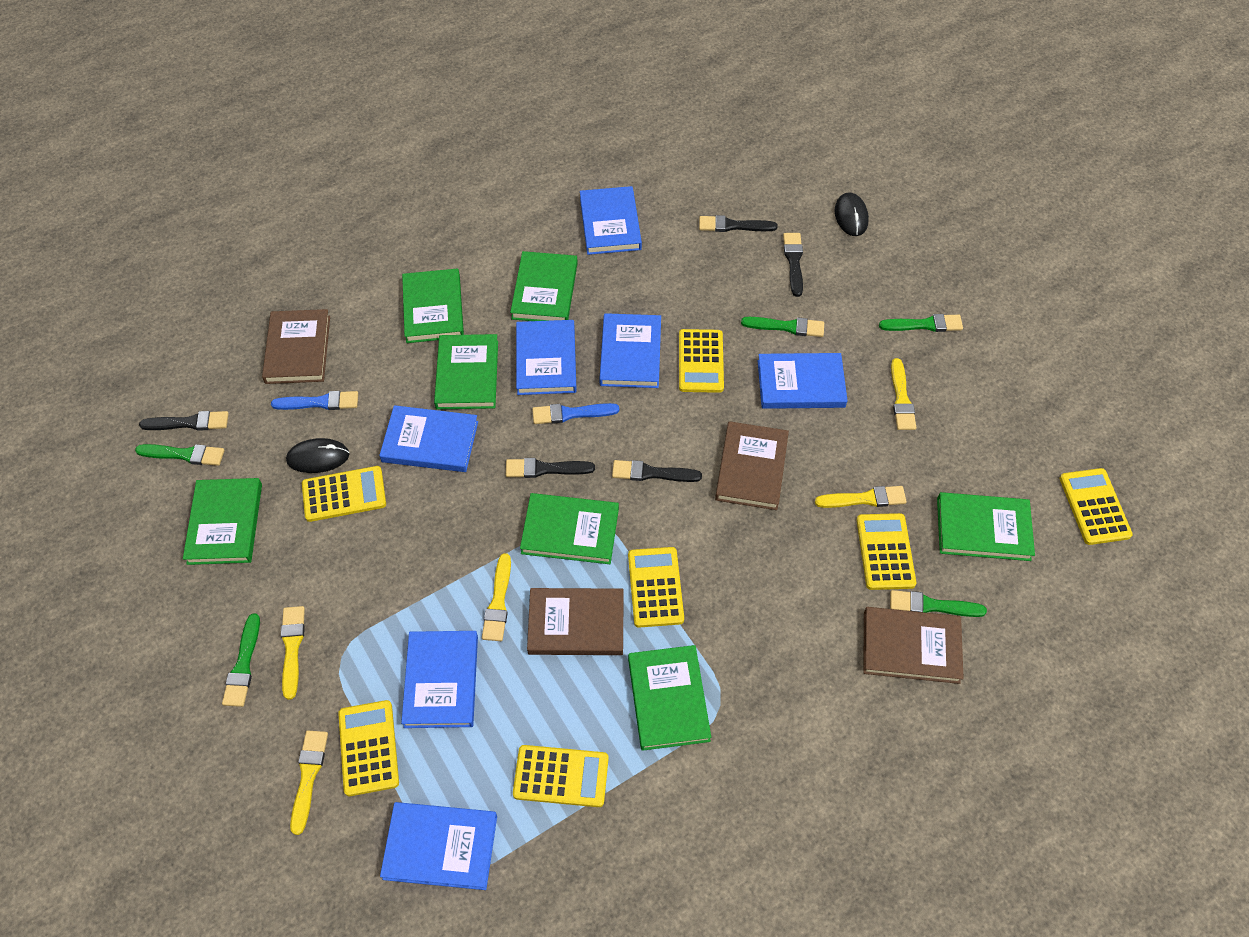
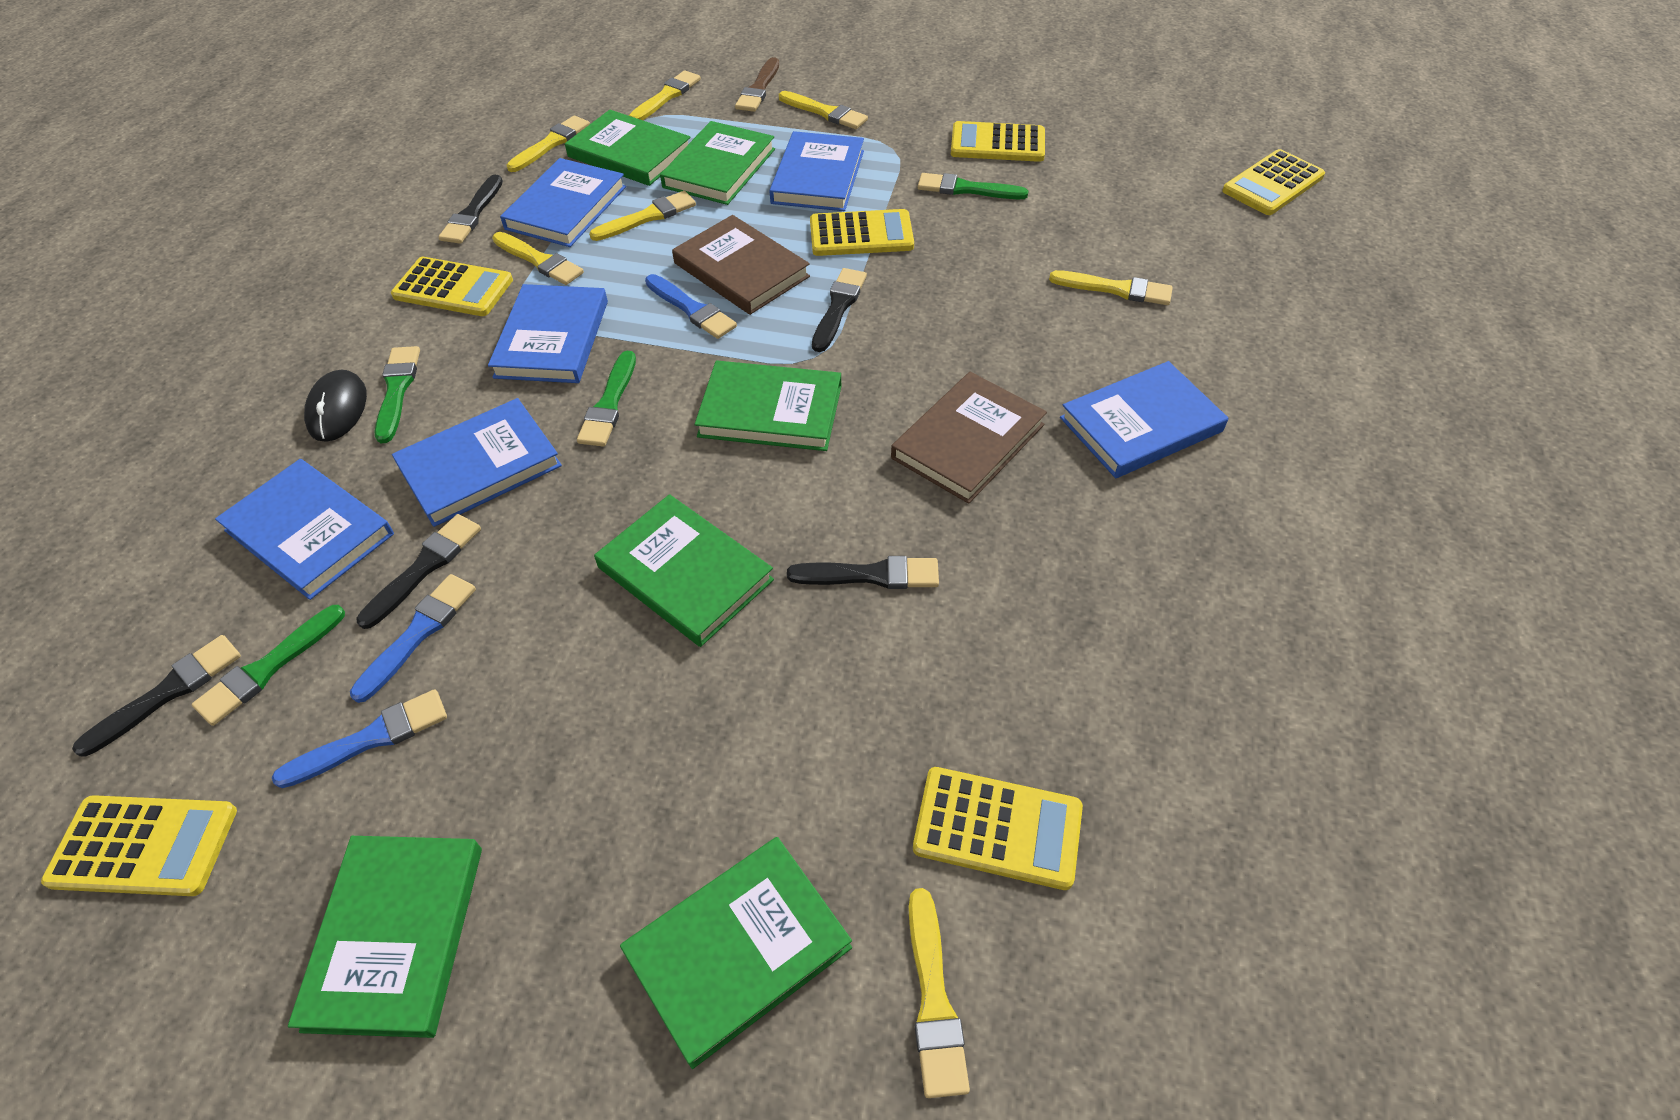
black mouse: [286,438,349,473] [835,192,869,236] = 2 -> [304,370,367,442] = 1
blue book: [379,405,478,472] [380,802,497,890] [401,631,478,728] [516,320,577,395] [580,186,642,255] [599,313,661,388] [758,353,848,409] = 7 -> [215,459,394,600] [392,398,562,527] [488,284,608,383] [500,158,626,247] [769,131,864,211] [1060,361,1228,478] = 6
blue brush: [271,391,358,410] [532,403,619,424] = 2 -> [272,689,447,788] [350,574,476,703] [645,274,737,339] = 3
brown book: [262,309,330,384] [527,588,624,655] [715,421,789,510] [863,607,964,684] = 4 -> [672,215,810,315] [891,372,1047,504] = 2
brown brush: none = 0 -> [735,57,779,112] = 1
green book: [183,478,262,565] [402,268,464,343] [434,334,498,409] [510,251,578,321] [520,493,619,564] [628,645,711,751] [937,492,1035,561] = 7 -> [288,836,482,1038] [565,110,691,186] [594,494,774,647] [620,837,852,1069] [660,121,775,205] [695,360,841,451] = 6
green brush: [135,444,224,466] [222,613,260,707] [741,317,824,337] [879,314,963,332] [890,590,987,617] = 5 -> [192,605,345,726] [374,346,420,443] [577,351,636,447] [918,173,1028,199] = 4
yellow brush: [281,606,305,700] [290,731,328,835] [482,553,511,641] [815,486,907,508] [891,358,916,430] = 5 -> [492,232,584,285] [507,115,590,172] [589,191,696,241] [629,70,701,120] [779,91,868,129] [908,888,970,1098] [1049,270,1173,305] = 7
yellow calculator: [302,466,386,522] [338,700,399,796] [513,745,609,807] [628,547,684,628] [679,329,724,393] [856,513,916,590] [1059,468,1133,545] = 7 -> [41,795,237,896] [391,257,513,316] [810,209,914,256] [913,767,1083,890] [951,121,1045,162] [1222,149,1325,215] = 6

